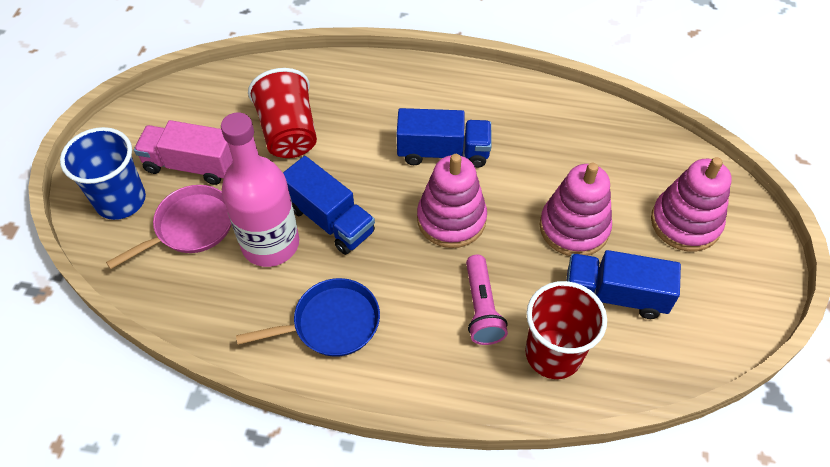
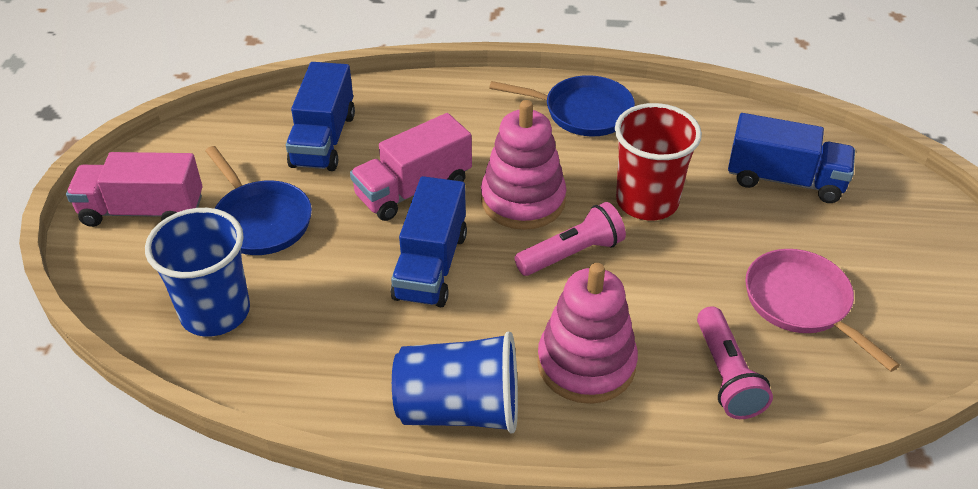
blue cup: [60,127,146,220] = 1 -> [145,208,250,337] [392,332,518,434] = 2
blue pan: [236,278,380,357] = 1 -> [205,146,312,255] [489,75,635,136] = 2
pink bottle: [221,112,299,267] = 1 -> none = 0
pink flashlight: [466,255,508,345] = 1 -> [515,202,626,276] [697,306,773,419] = 2
pink stacking toy: [417,154,487,248] [540,163,612,256] [651,157,732,252] = 3 -> [481,100,567,230] [537,263,638,404] = 2
pink truck: [134,120,233,185] = 1 -> [66,152,203,227] [350,113,472,221] = 2
red cup: [248,68,317,158] [525,281,607,379] = 2 -> [615,103,702,220] = 1

